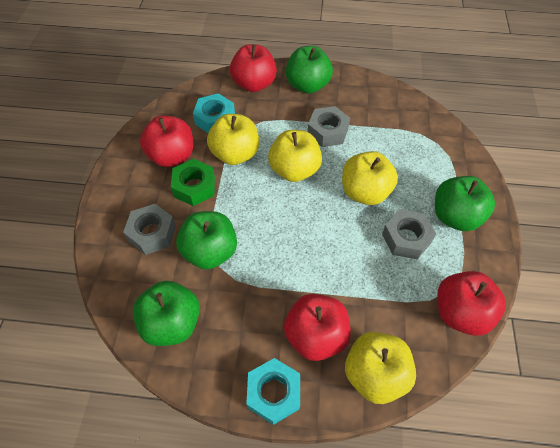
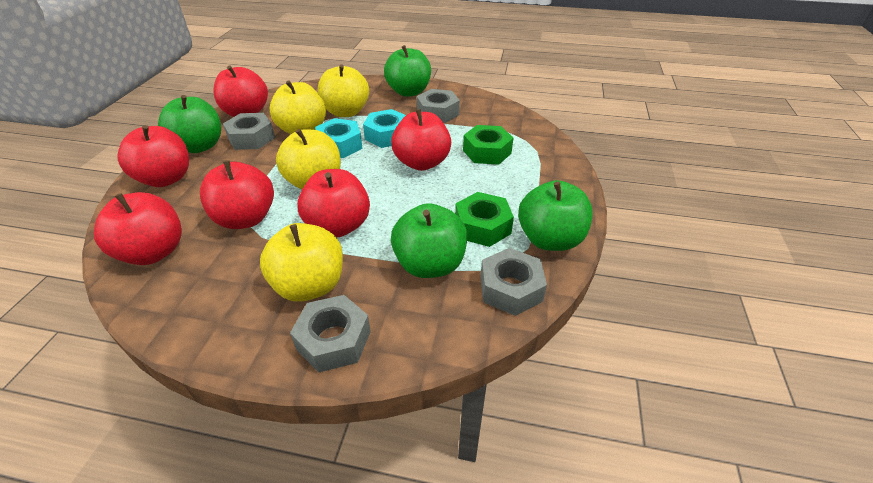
green nut: [171,159,215,206] = 1 -> [455,192,514,247] [463,125,513,165] = 2
grey nut: [123,204,176,255] [308,106,350,147] [382,209,436,259] = 3 -> [223,113,275,150] [290,295,371,372] [417,89,460,123] [480,248,547,316] = 4
red apple: [140,116,193,167] [230,44,277,92] [284,294,351,361] [437,271,506,336] = 4 -> [94,192,182,265] [118,125,189,187] [200,161,274,229] [214,65,268,117] [297,169,370,238] [391,109,451,171] = 6

